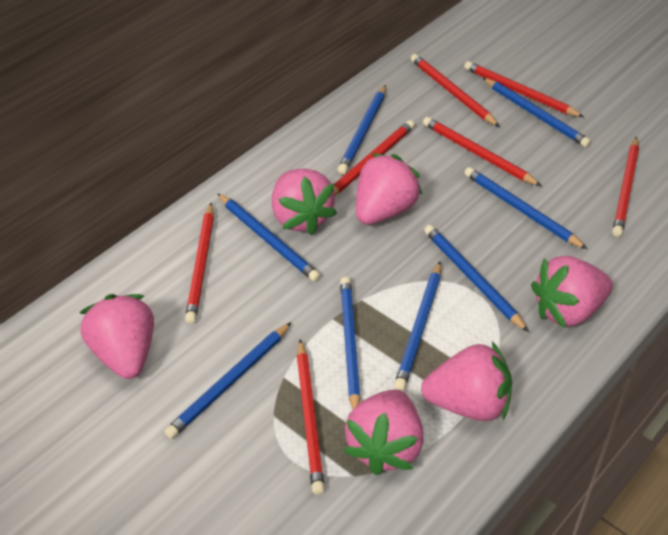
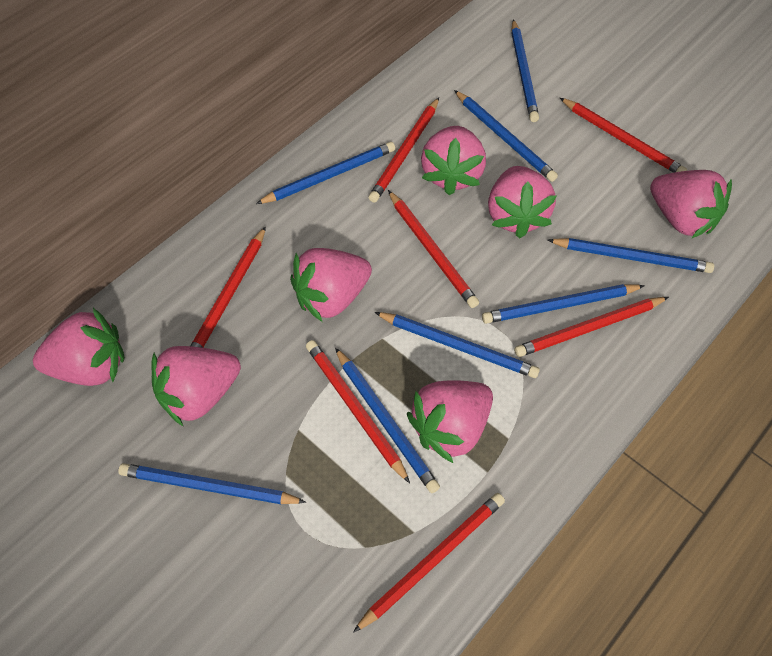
pink strawberry: [79,294,154,379] [272,169,337,235] [344,389,424,475] [356,153,422,225] [421,342,512,421] [531,256,613,328] = 6 -> [33,308,125,386] [151,346,241,427] [290,248,372,322] [407,380,493,463] [421,126,486,195] [488,166,556,238] [650,170,732,239] = 7

